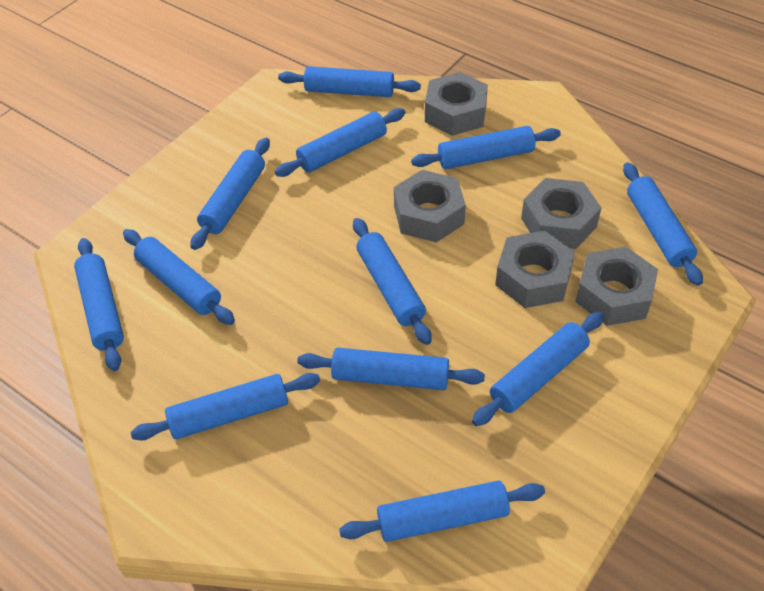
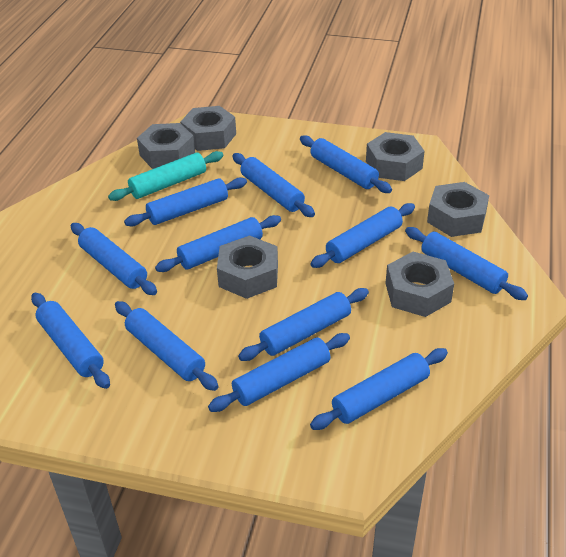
grey nut: [394,170,466,243] [425,72,488,136] [495,231,575,308] [521,178,601,249] [575,247,658,326] = 5 -> [137,123,195,169] [180,106,236,151] [217,235,278,299] [366,132,425,181] [385,252,454,317] [427,182,489,237] = 6
turquoise rolling pin: none = 0 -> [108,151,223,201] = 1

